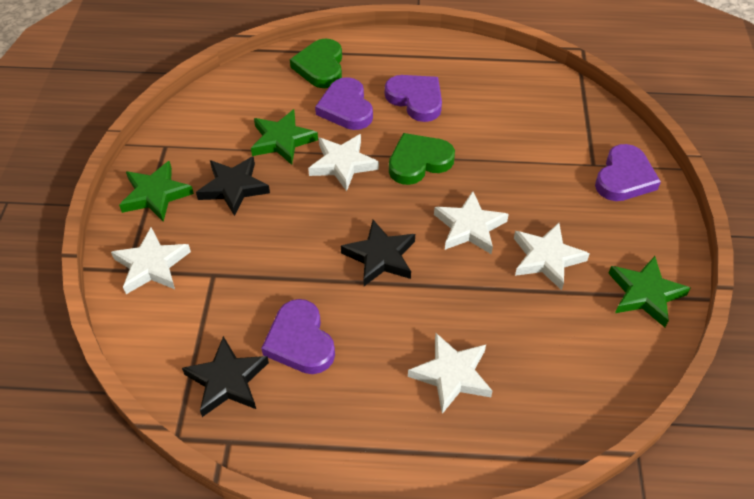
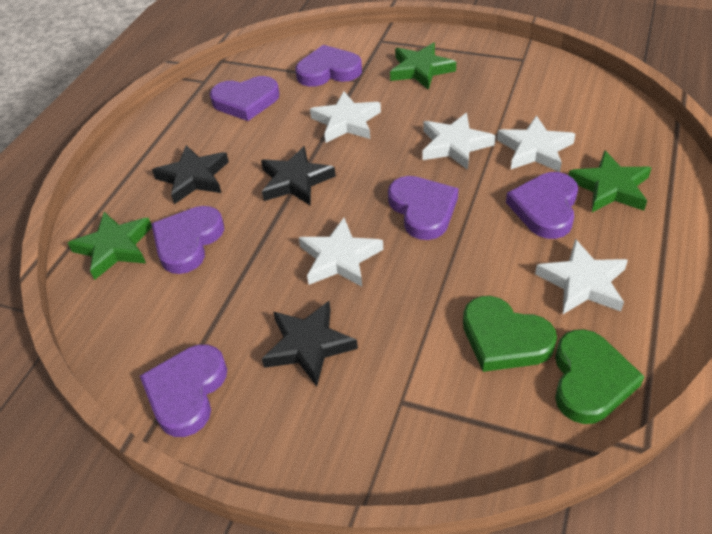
purple heart: [261,299,335,374] [315,77,373,130] [385,75,442,122] [595,144,661,201] = 4 -> [140,344,227,437] [151,206,224,274] [210,76,280,121] [295,45,362,87] [388,176,458,240] [506,172,578,239] = 6

